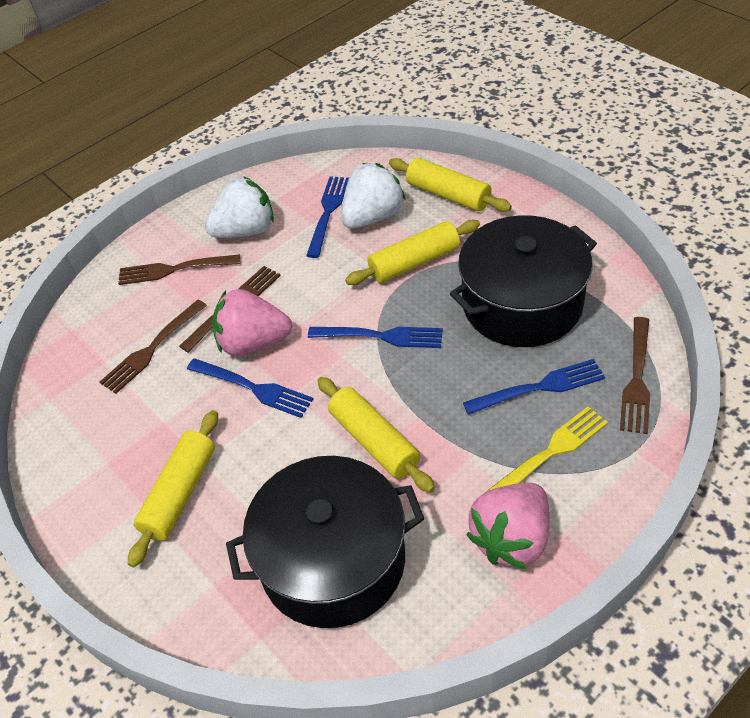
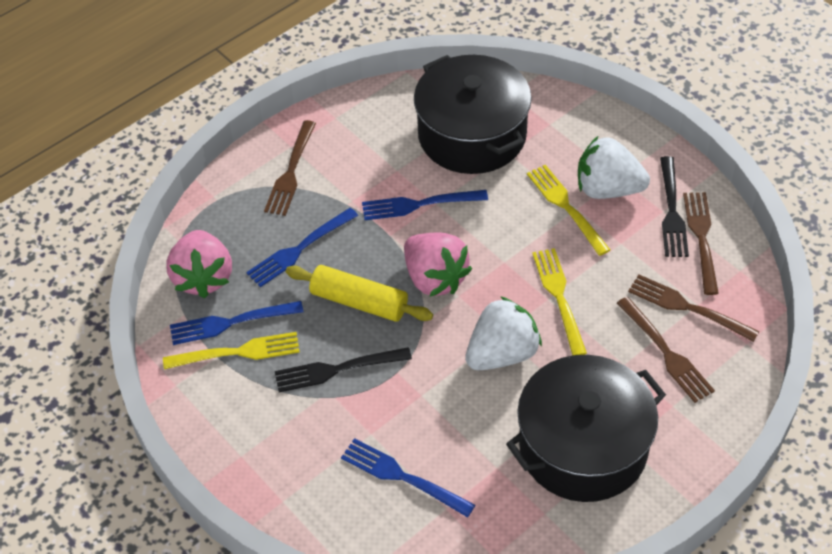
black fork: none = 0 -> [275,347,412,392] [660,156,689,257] = 2
yellow fork: [486,406,608,492] = 1 -> [163,332,300,369] [527,165,610,256] [532,248,587,356] = 3
yellow rolling pin: [128,410,218,567] [317,377,435,493] [345,220,480,285] [389,158,512,212] = 4 -> [286,265,433,322] = 1

